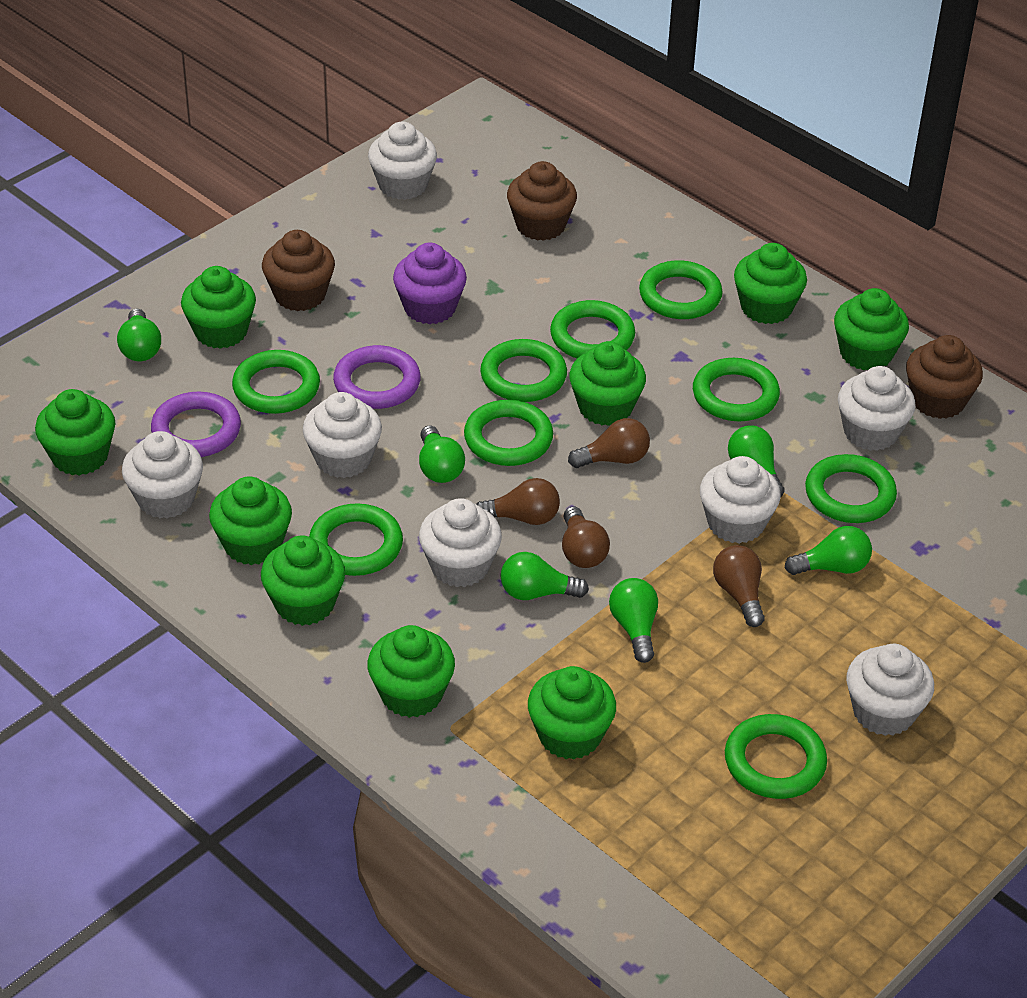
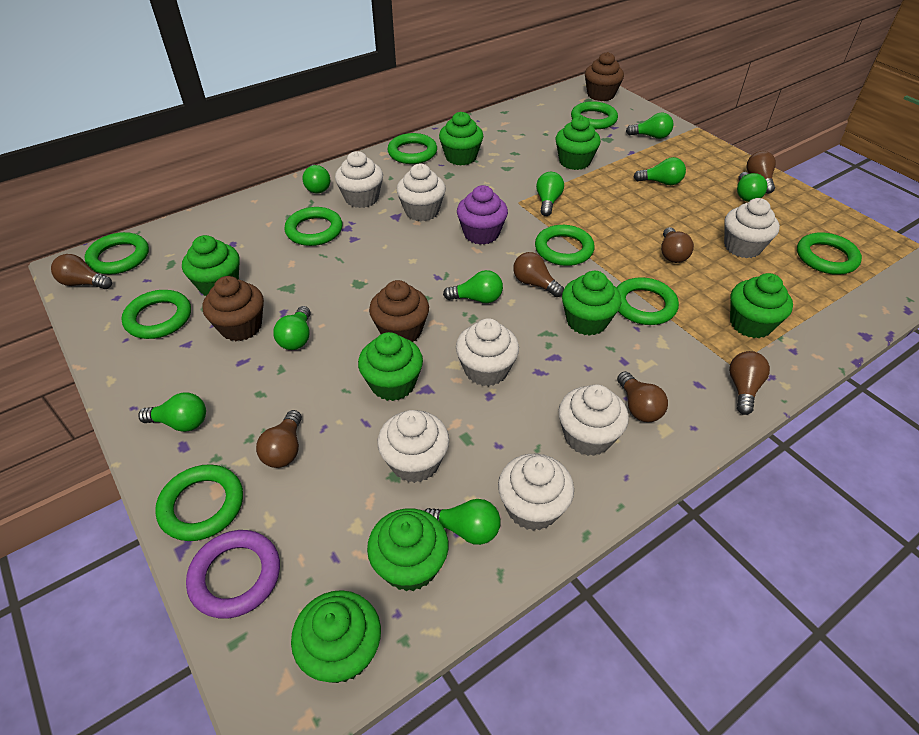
brown light bulb: [476,478,560,525] [562,506,610,568] [568,418,650,468] [713,545,765,627] = 4 -> [51,254,112,289] [256,410,302,468] [513,252,564,297] [617,371,668,422] [661,227,694,263] [729,351,770,415] [747,151,776,194] = 7
green cupcake: [35,389,116,476] [181,266,256,349] [209,476,292,565] [261,535,345,626] [367,625,455,718] [528,666,616,760] [569,341,646,426] [734,243,807,324] [834,288,909,370] = 9 -> [182,235,239,296] [291,590,381,683] [358,332,423,401] [367,508,448,591] [439,112,483,166] [555,116,601,170] [562,271,621,336] [730,273,793,338] = 8
green light bulb: [117,309,161,361] [419,425,465,483] [500,552,589,600] [609,578,658,663] [728,425,785,498] [785,526,872,575] = 6 -> [138,392,206,432] [273,306,311,350] [302,165,330,194] [425,499,501,545] [443,270,503,303] [536,172,564,216] [626,113,673,139] [634,157,686,185] [737,172,767,202] = 9
purple ring: [151,391,241,457] [333,345,421,409] = 2 -> [186,530,280,619] = 1

